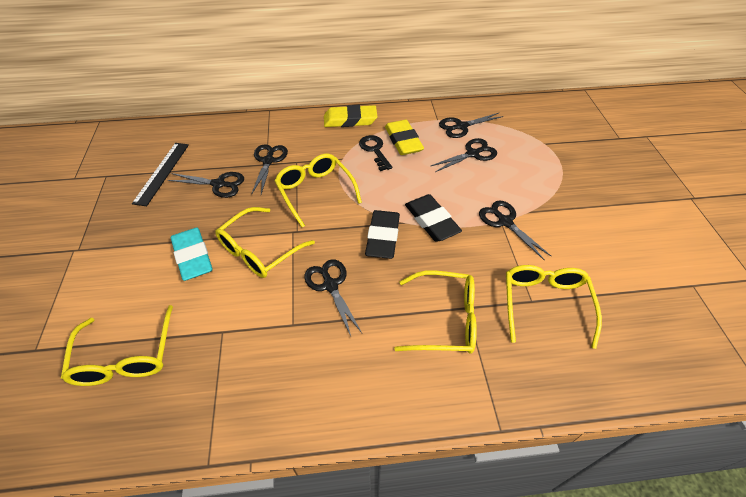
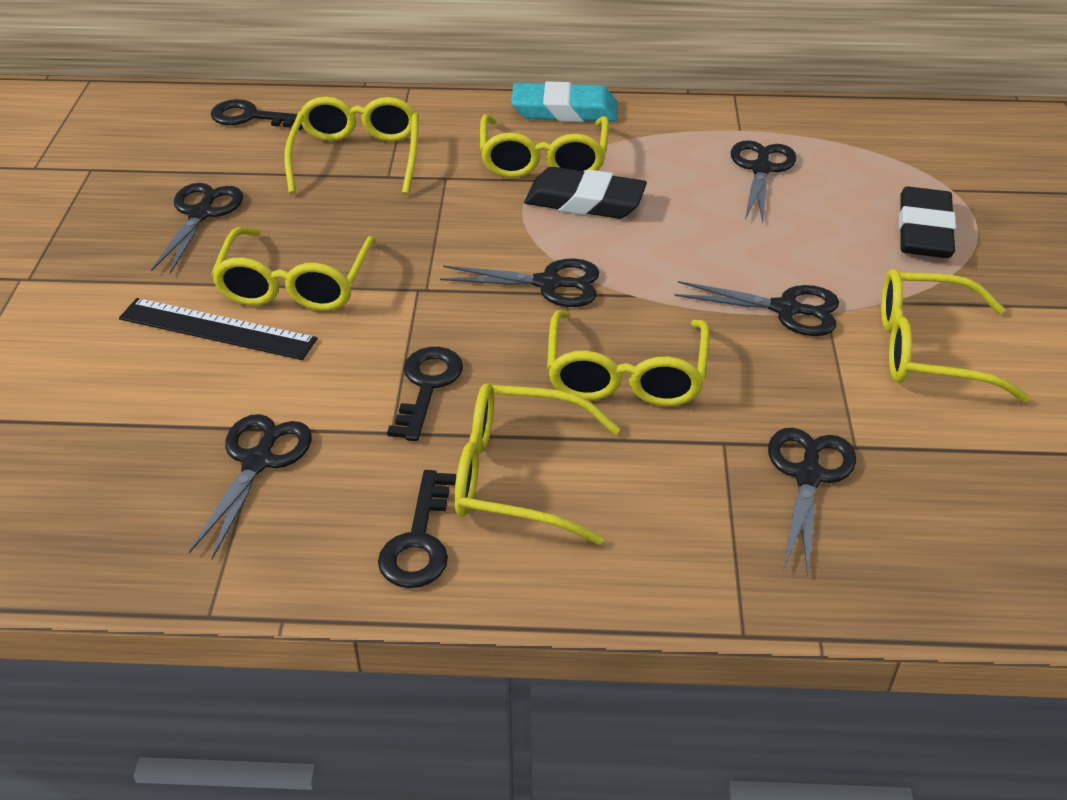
black key: [359,135,392,171] = 1 -> [211,99,303,130] [378,470,456,588] [387,347,463,441] = 3
yellow eraser: [324,105,377,127] [385,120,424,155] = 2 -> none = 0
yellow glasses: [61,305,173,386] [215,207,315,278] [275,154,362,227] [394,270,477,354] [506,265,602,349] = 5 -> [211,227,376,311] [284,97,419,195] [455,383,620,545] [480,114,609,178] [547,310,710,406] [881,269,1030,402] = 6

